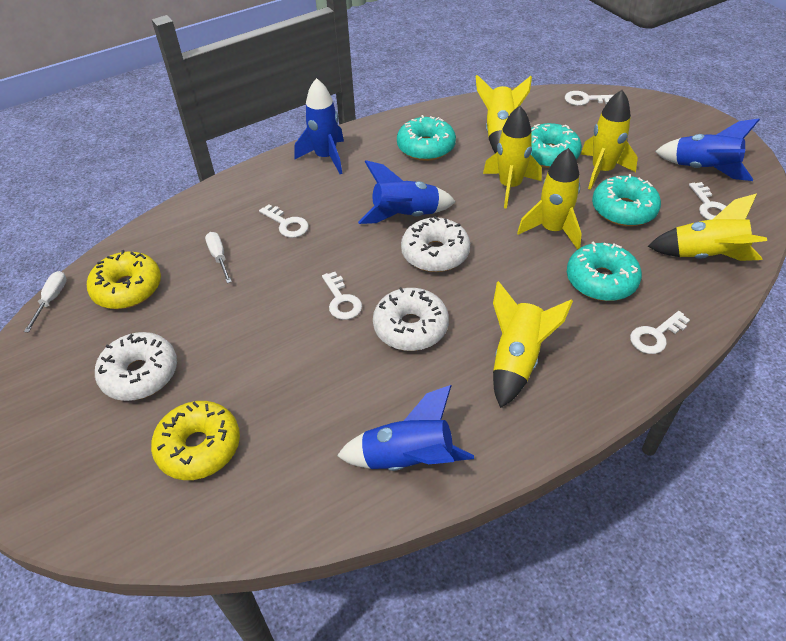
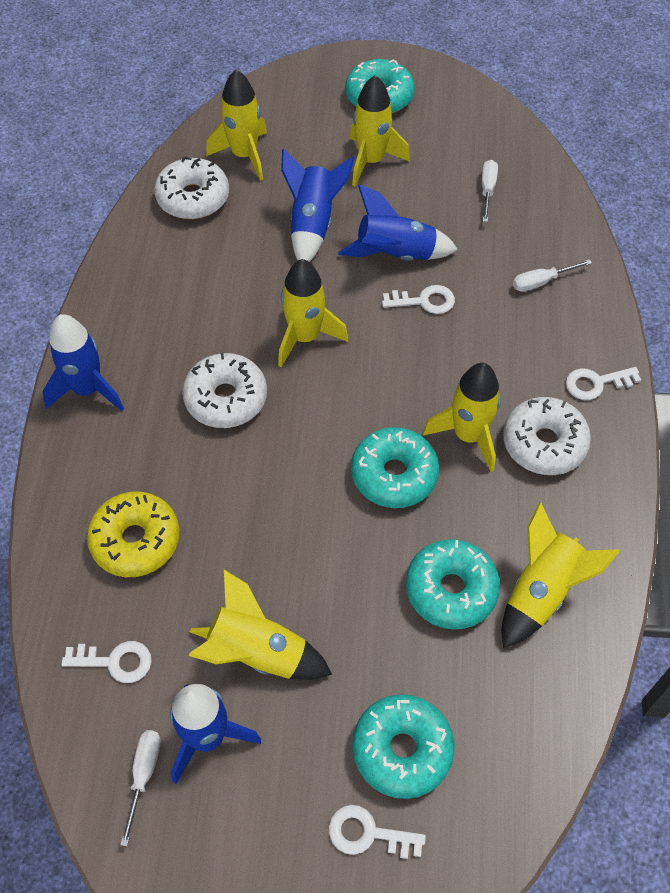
white key: [259,204,309,238] [322,272,362,320] [565,91,614,106] [630,311,690,354] [689,182,727,220] = 5 -> [61,641,152,683] [329,805,426,859] [382,285,455,314] [566,367,641,400] = 4
white screwdriver: [24,271,67,332] [205,232,232,283] = 2 -> [120,730,161,846] [482,160,498,222] [513,259,592,292] = 3
yellow donut: [87,250,161,309] [151,401,240,480] = 2 -> [87,492,180,577] = 1

